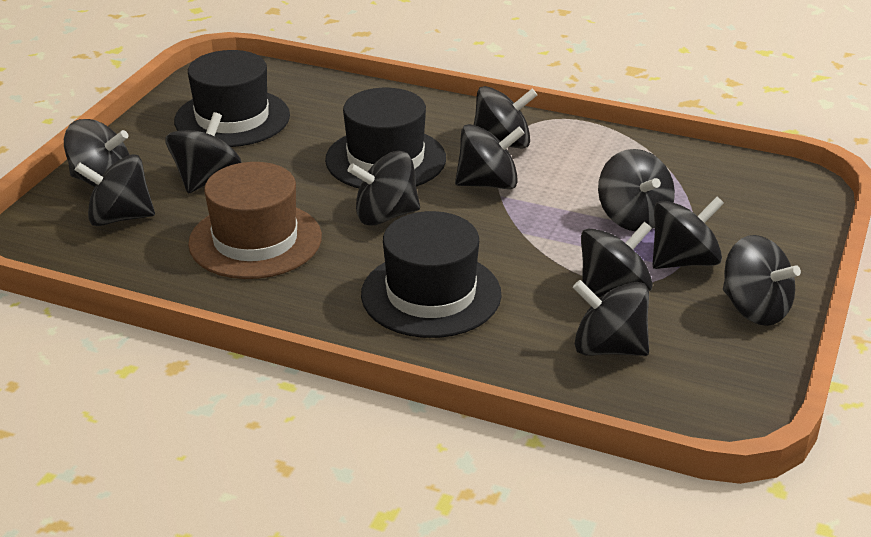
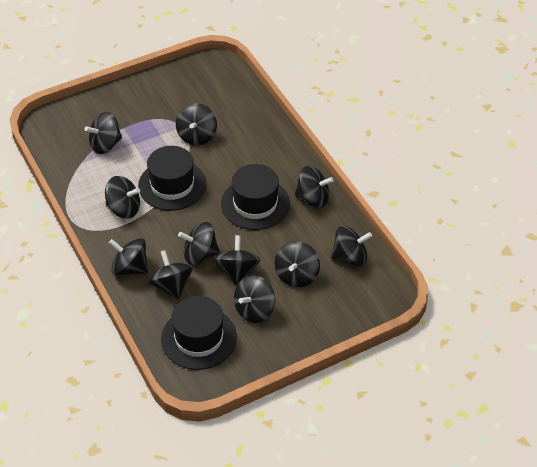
brown hat: [188,162,322,279] = 1 -> none = 0

